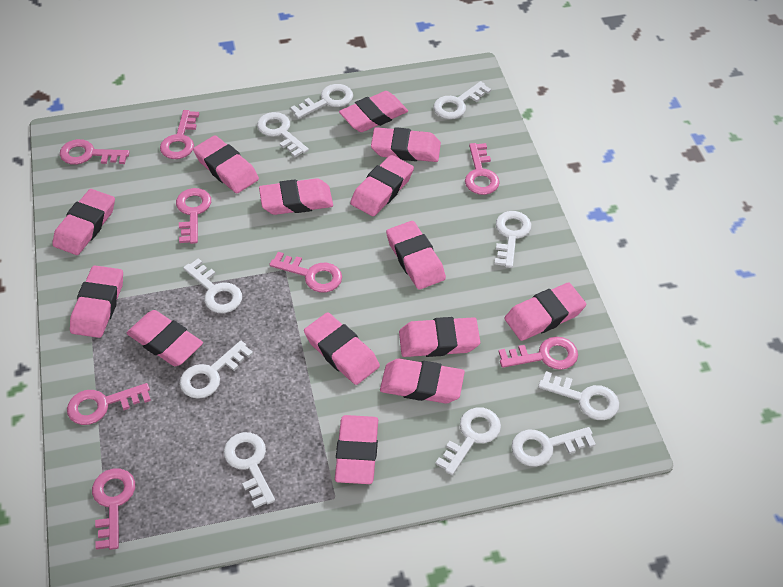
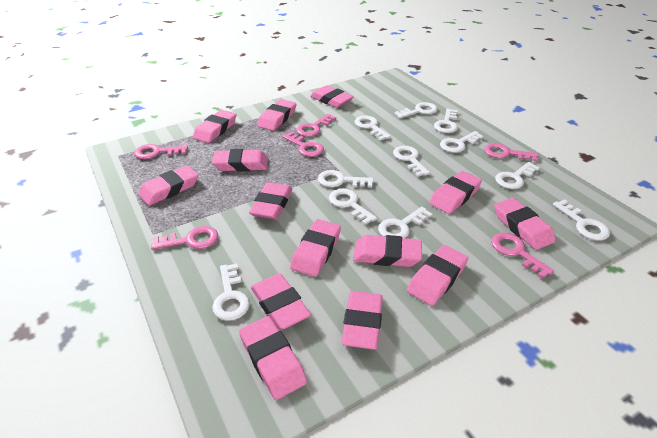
pink key: [60,139,130,165] [67,383,151,425] [92,468,135,550] [160,110,199,159] [176,188,211,244] [269,252,342,292] [465,143,500,195] [499,337,578,370] = 8 -> [134,144,188,159] [151,226,218,250] [282,132,324,157] [296,114,336,137] [484,143,539,162] [491,232,554,279] = 6
white key: [180,341,253,399] [183,258,242,313] [224,432,275,508] [257,112,309,157] [290,84,353,119] [433,81,491,119] [436,407,501,475] [495,211,532,268] [511,427,596,467] [538,371,619,420] = 10 -> [212,263,250,321] [318,170,374,188] [329,188,377,225] [355,116,391,141] [378,207,433,238] [393,146,430,177] [395,102,438,119] [434,109,458,133] [440,131,484,153] [495,162,540,189] [553,199,610,240] = 11

